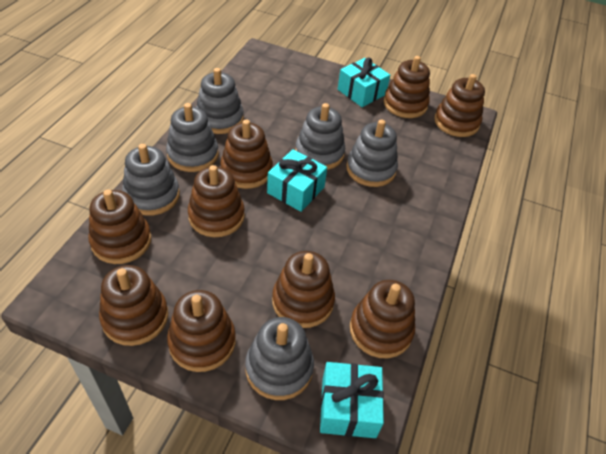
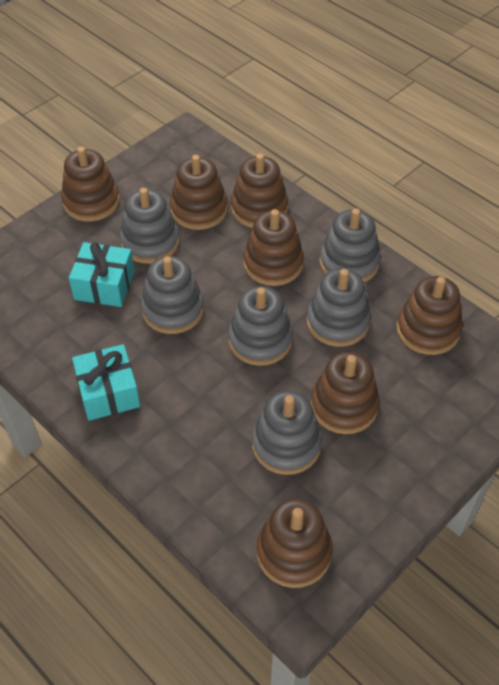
brown stacking toy: [88,189,151,264] [99,265,168,346] [167,290,236,372] [188,165,245,237] [220,120,273,189] [272,251,335,328] [350,280,415,358] [384,56,430,118] [434,74,485,137] = 9 -> [61,147,120,222] [170,155,228,230] [231,154,288,228] [243,209,304,286] [257,499,333,588] [311,352,380,434] [396,276,462,355] = 7
turquoise gift: [267,149,327,212] [320,362,384,438] [338,58,390,107] = 3 -> [69,242,135,307] [72,344,140,421] = 2

